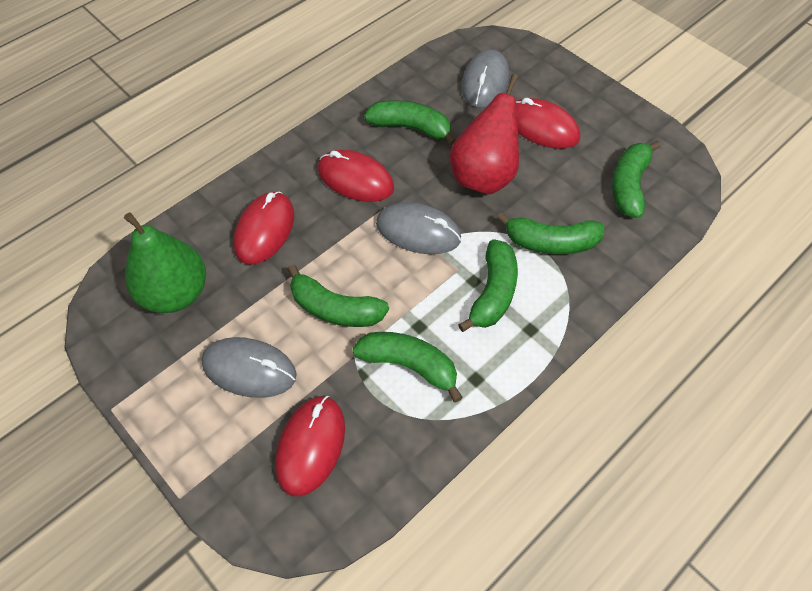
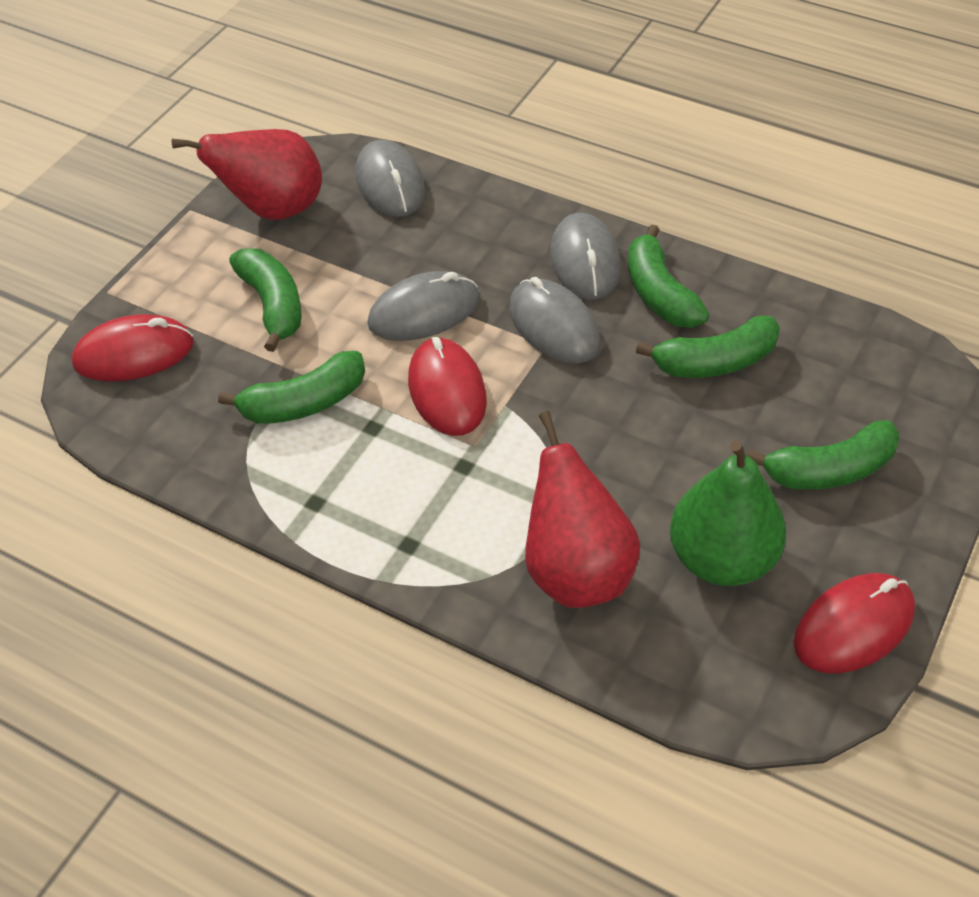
green banana: [287,265,389,327] [352,332,463,403] [364,100,456,146] [458,239,518,332] [496,212,605,255] [612,141,661,218] = 6 -> [218,351,365,424] [229,248,302,352] [628,224,709,328] [636,315,780,378] [747,420,900,490] = 5
grey mouse: [201,337,297,398] [376,202,461,254] [461,49,509,107] = 3 -> [356,140,425,217] [367,271,480,341] [509,277,600,364] [550,213,621,300] = 4
red mouse: [234,191,294,265] [275,396,345,497] [318,150,394,202] [516,98,580,149] = 4 -> [72,314,194,381] [408,337,487,436] [793,573,915,673] = 3
red pear: [450,74,519,194] = 1 -> [172,129,322,220] [525,411,640,608] = 2

